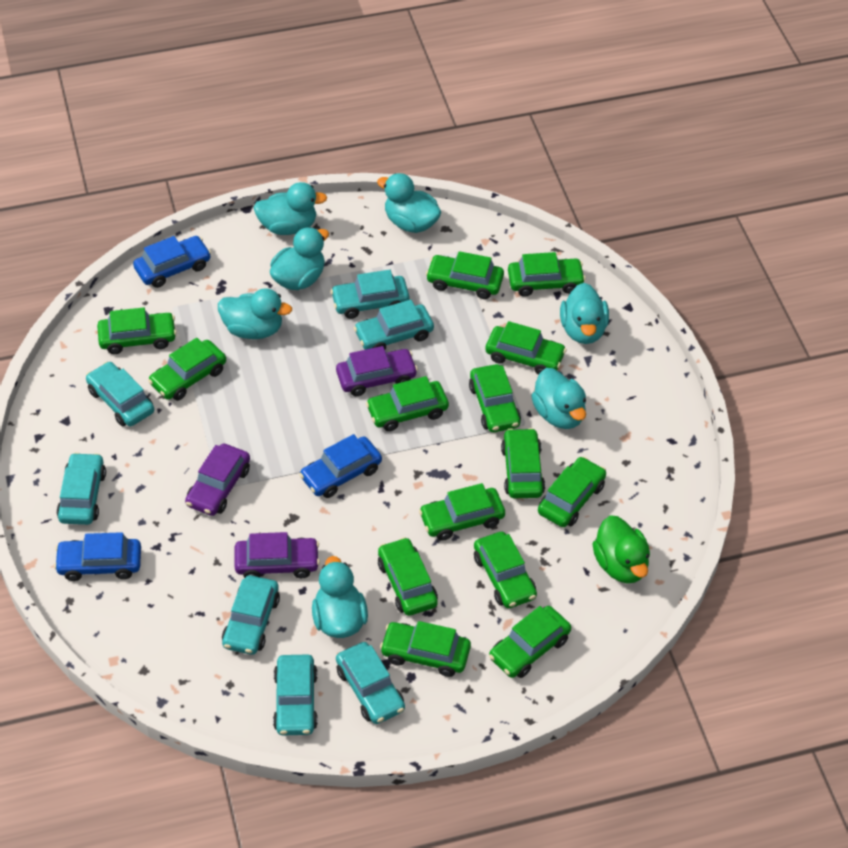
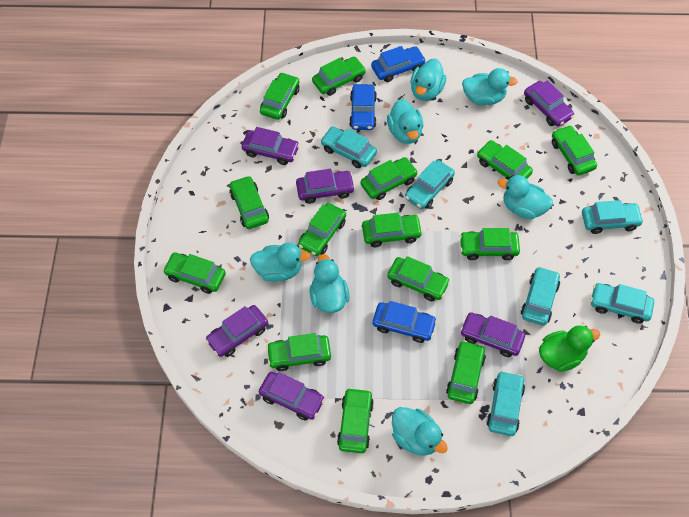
purple car: [185,444,250,516] [235,532,320,578] [336,346,418,396] = 3 -> [205,305,268,357] [242,127,300,165] [259,372,325,421] [296,169,355,204] [460,312,525,357] [524,80,574,127] = 6
turquoise car: [57,452,106,525] [86,362,154,426] [222,575,280,655] [273,654,318,735] [330,270,409,319] [336,642,405,724] [354,300,434,350] = 7 -> [320,126,377,168] [405,160,455,209] [486,371,525,436] [521,266,560,326] [582,200,644,234] [590,283,654,324] = 6

